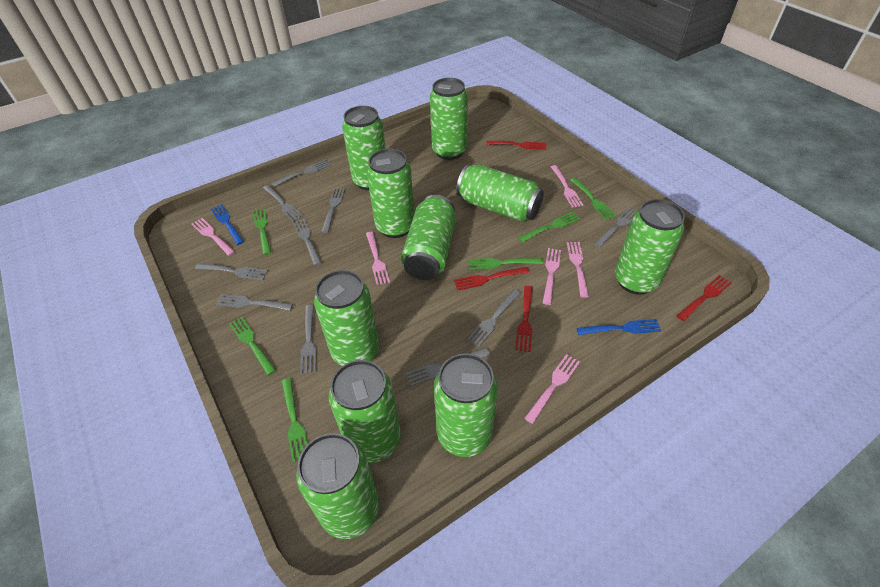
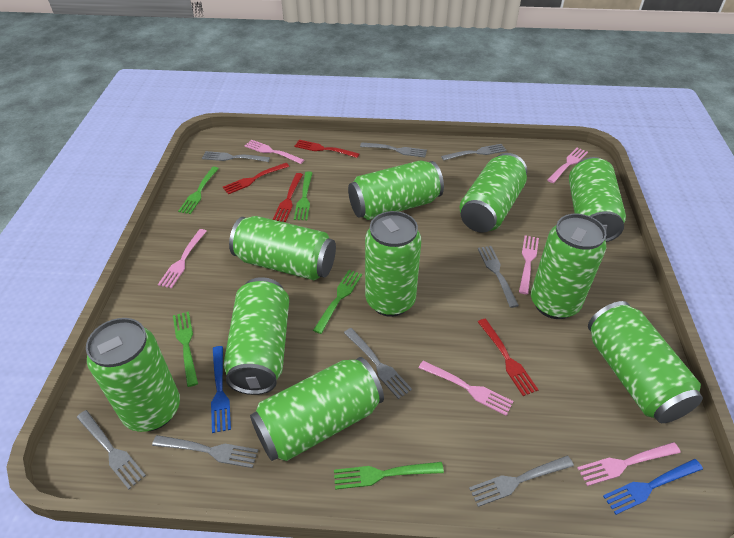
green fork: [229,317,276,375] [253,208,271,255] [282,378,308,463] [468,258,543,270] [518,212,580,242] [570,178,617,220] = 6 -> [173,312,198,387] [178,167,219,214] [294,171,313,220] [313,270,362,334] [334,462,444,490] = 5
grey fork: [195,263,268,280] [216,294,293,311] [263,185,304,222] [271,159,331,187] [293,219,322,266] [300,305,316,374] [321,188,345,233] [406,348,490,386] [467,289,521,347] [594,208,637,248] = 10 -> [77,410,146,489] [152,435,258,468] [202,151,270,162] [344,328,412,399] [360,142,427,158] [441,144,507,161] [469,456,574,507] [478,246,519,308] = 8

